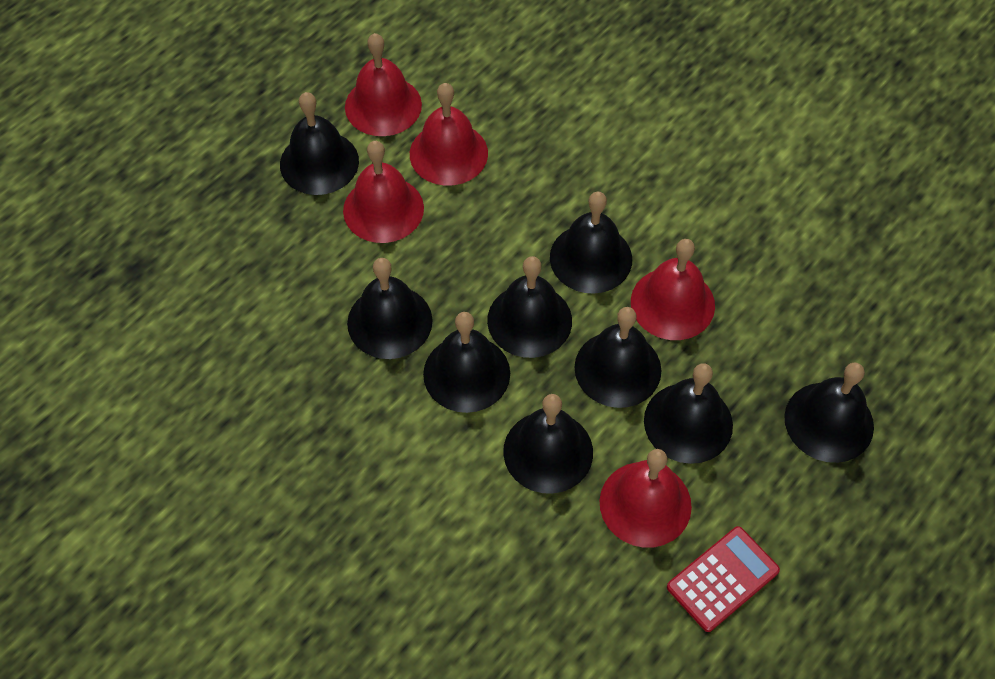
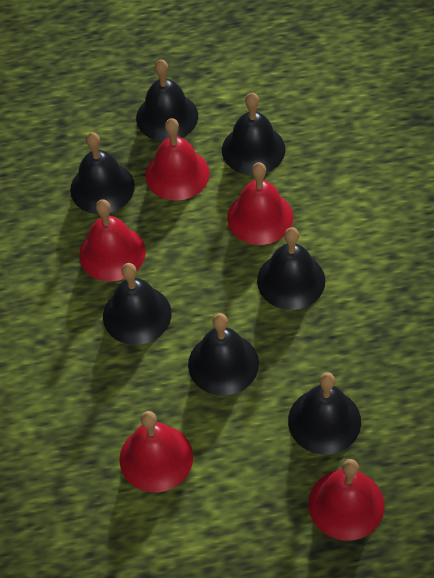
black bell: [280,92,359,195] [347,258,433,359] [423,312,510,413] [487,256,572,358] [503,394,593,494] [550,191,632,294] [574,307,661,408] [644,363,733,464] [784,362,874,463] = 9 -> [70,132,135,214] [103,263,172,345] [136,59,198,141] [188,313,259,396] [222,93,285,175] [257,227,325,310] [288,372,361,455] = 7
red calculator: [667,526,780,632] = 1 -> none = 0

